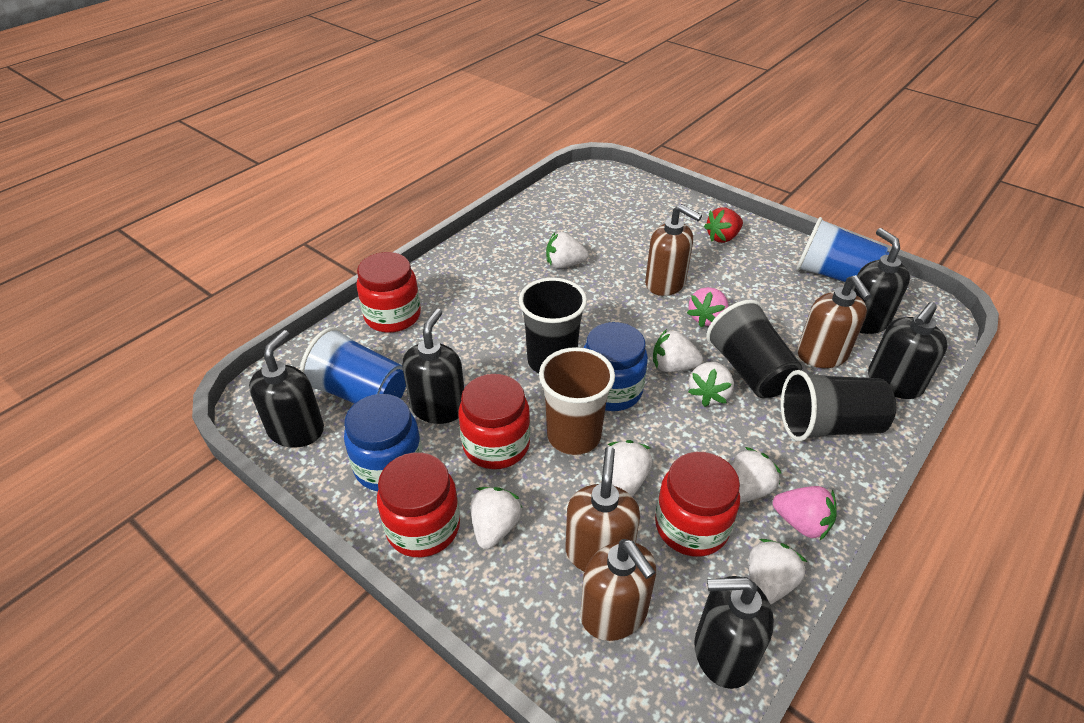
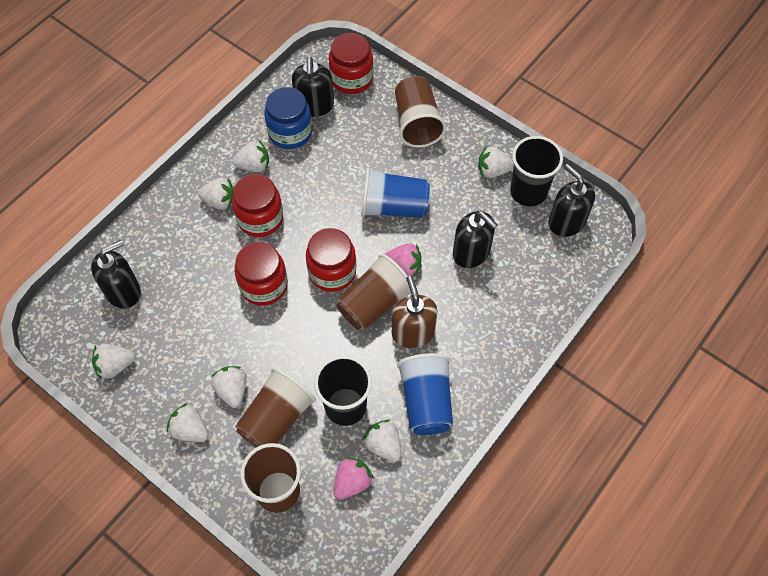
black cup: [519,278,587,373] [706,300,802,398] [781,370,896,441] = 3 -> [314,355,372,426] [510,136,563,206] = 2
black soap dispenser: [249,330,324,448] [402,308,464,424] [695,576,774,689] [852,228,910,334] [868,302,948,399] = 5 -> [91,240,141,308] [292,57,334,117] [453,211,497,268] [548,164,595,237] = 4
blue jar: [344,394,423,491] [584,322,648,411] = 2 -> [264,87,312,149] = 1
brown cup: [539,347,615,455] = 1 -> [235,368,316,447] [240,443,301,513] [336,254,411,330] [395,76,446,148] = 4
brown soap dispenser: [566,447,640,572] [580,539,656,641] [645,204,702,296] [797,275,872,368] = 4 -> [392,276,438,348] = 1
red strawberry: [704,207,743,243] = 1 -> none = 0

